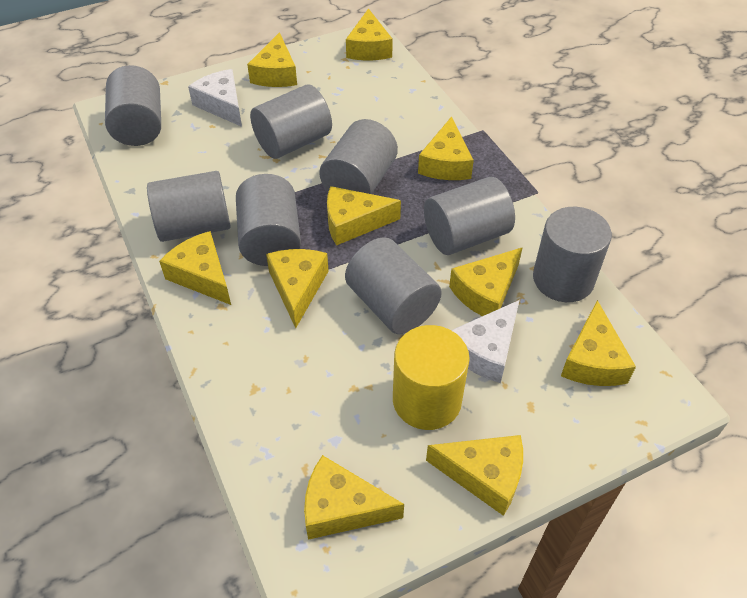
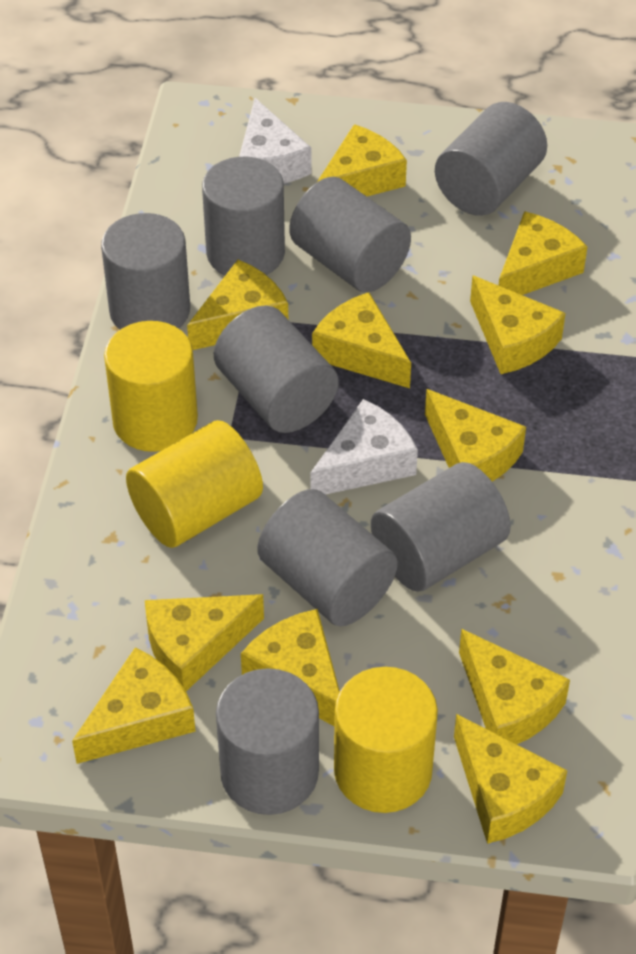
yellow cheese: [159,231,231,305] [247,32,297,87] [266,249,329,328] [304,455,404,540] [327,186,401,246] [346,8,393,60] [418,116,474,180] [426,435,523,516] [449,247,523,316] [561,300,636,386] = 10 -> [72,647,196,764] [145,594,264,691] [187,260,288,350] [241,609,340,726] [312,292,411,388] [317,124,407,196] [425,389,526,481] [454,714,567,844] [459,629,570,744] [470,275,566,374] [498,211,587,295] = 11
yellow cylinder: [393,325,470,430] = 1 -> [104,321,198,452] [126,420,263,548] [334,667,438,813] = 3

